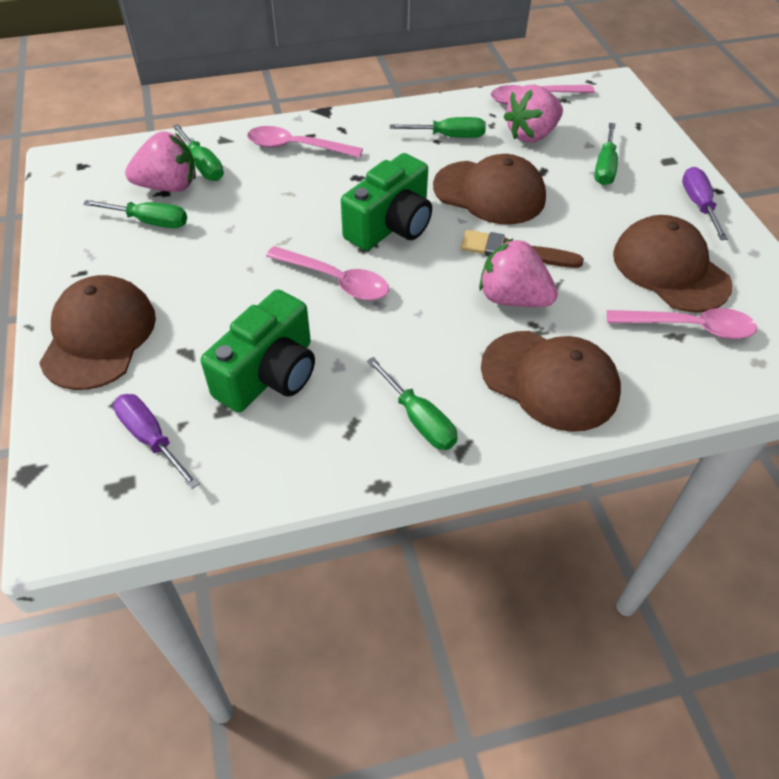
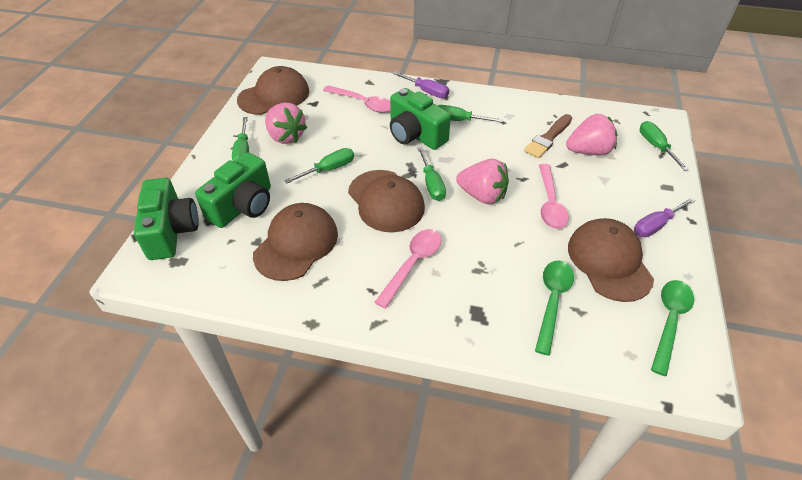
green camera: [201,289,315,412] [341,153,432,251] = 2 -> [134,178,199,260] [195,152,271,228] [390,88,451,150] = 3
green spoon: none = 0 -> [535,260,574,356] [651,280,694,376] = 2
pink spoon: [247,126,363,158] [266,246,389,301] [491,85,595,105] [607,308,757,339] = 4 -> [323,85,390,113] [374,229,442,309] [539,164,569,229] = 3

